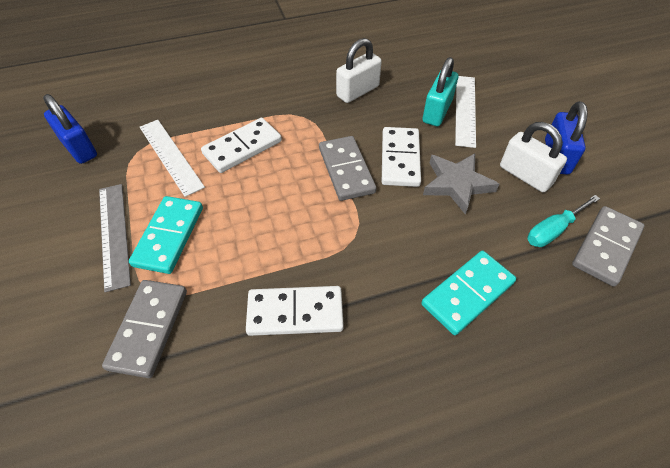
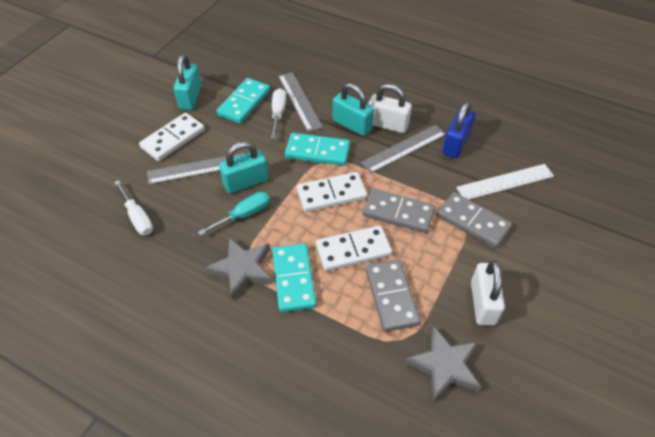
blue padlock: [43,94,97,164] [545,101,588,174] = 2 -> [442,101,475,158] = 1
grey ruler: [99,184,131,292] = 1 -> [147,153,245,185] [278,72,323,132] [361,125,446,173] = 3
grey star: [423,153,499,215] = 1 -> [205,237,273,300] [405,326,481,402] = 2
turquoise domino: [129,196,203,274] [422,251,516,335] = 2 -> [217,78,270,124] [272,243,316,312] [285,133,350,166] = 3
turquoise padlock: [422,57,458,126] = 1 -> [174,55,201,110] [219,141,269,193] [333,83,374,136] = 3
white ruler: [140,120,205,197] [455,76,476,148] = 2 -> [456,164,554,200] = 1
white screwdriver: none = 0 -> [114,180,153,235] [271,88,286,139] = 2

